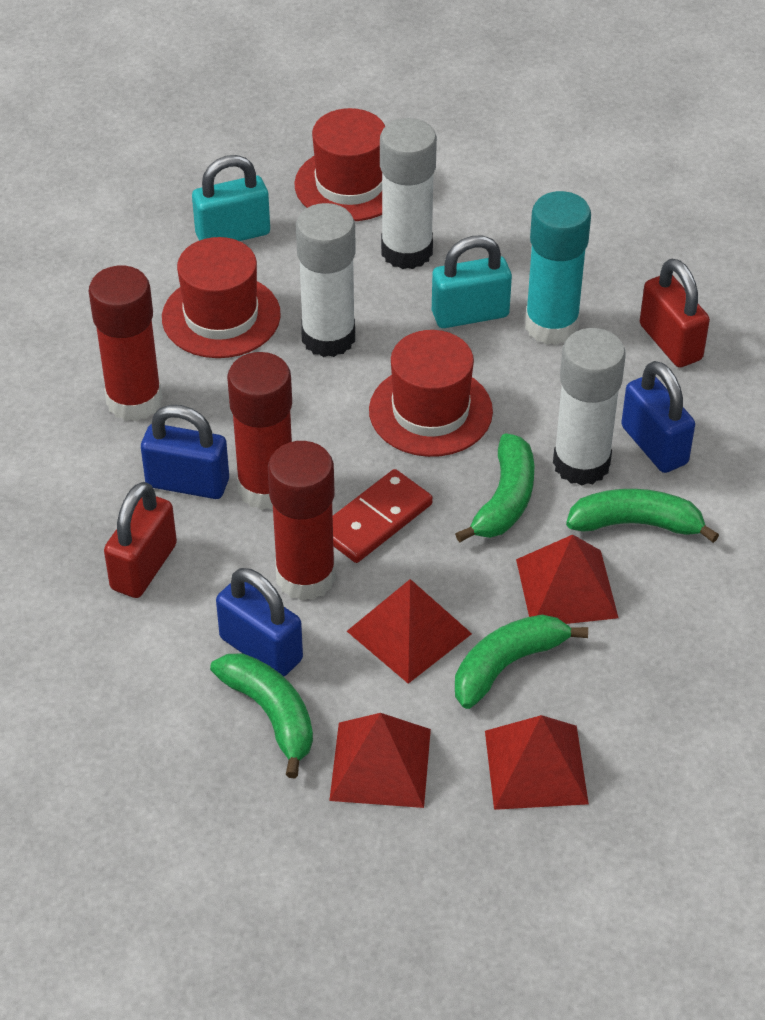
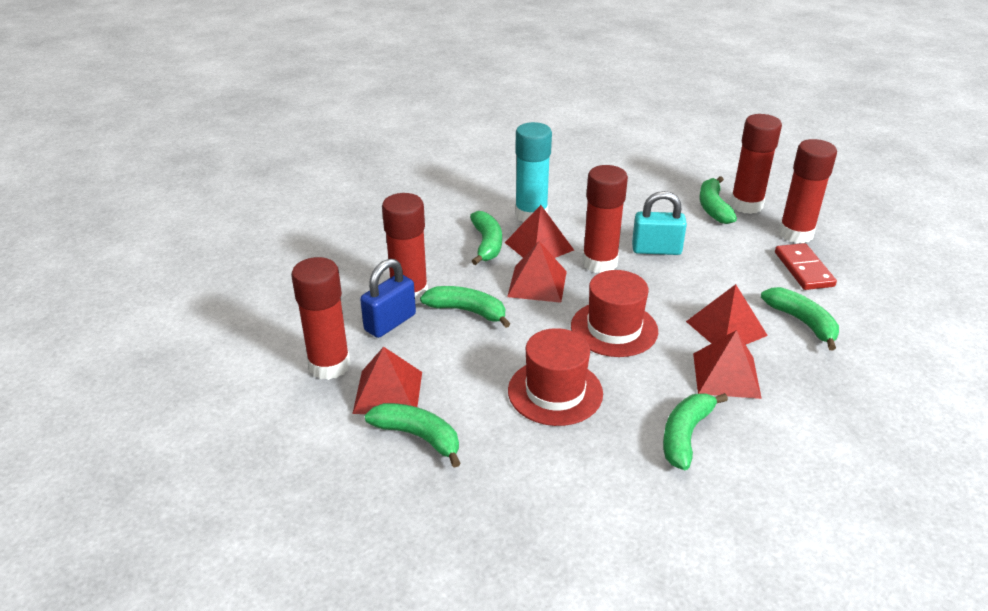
blue padlock: [141,405,229,499] [216,568,303,677] [621,361,695,473] = 3 -> [360,259,416,338] = 1
green banana: [210,653,313,778] [455,433,534,542] [455,615,588,709] [566,489,719,543] = 4 -> [365,403,461,468] [420,286,510,328] [470,211,502,265] [663,393,728,470] [699,176,737,224] [761,287,839,351] = 6
red glue stick: [89,266,162,421] [227,352,292,510] [268,441,336,601] = 3 -> [291,257,351,380] [382,193,428,304] [582,165,628,273] [730,114,782,214] [779,139,837,243] = 5
red hat: [162,237,281,358] [294,108,385,221] [369,330,493,457] = 3 -> [508,328,603,426] [571,270,658,357] = 2
red padlock: [104,482,177,598] [640,259,710,368] = 2 -> none = 0
red pyramid: [329,713,431,808] [347,579,472,684] [485,715,589,810] [516,535,618,624] = 4 -> [352,347,422,414] [505,205,574,258] [507,241,567,303] [686,284,768,345] [693,330,762,399] = 5
turquoise padlock: [192,155,270,241] [432,236,512,328] = 2 -> [632,191,687,255] = 1
white glue stick: [296,203,356,357] [380,118,437,269] [553,328,626,485] = 3 -> none = 0

